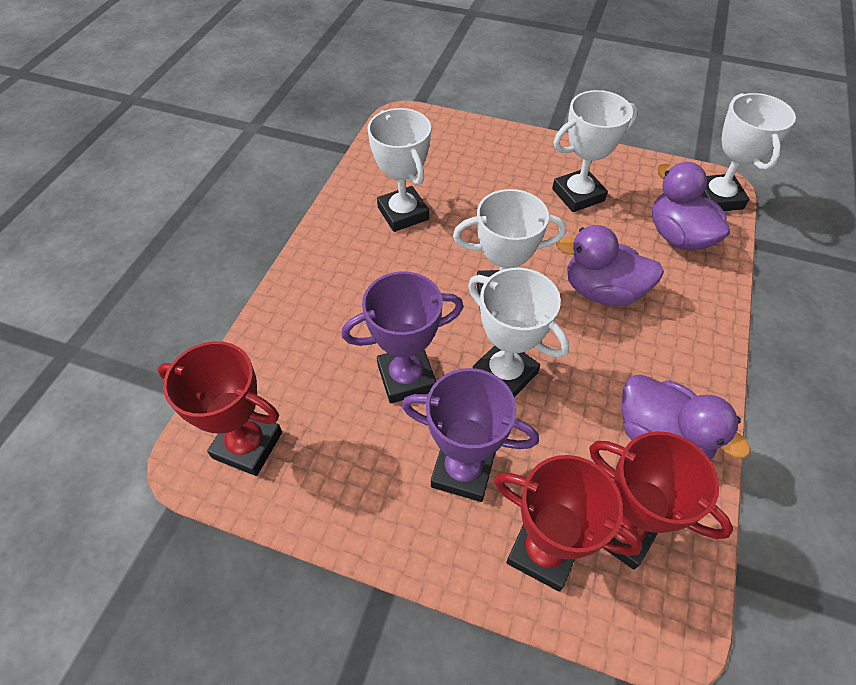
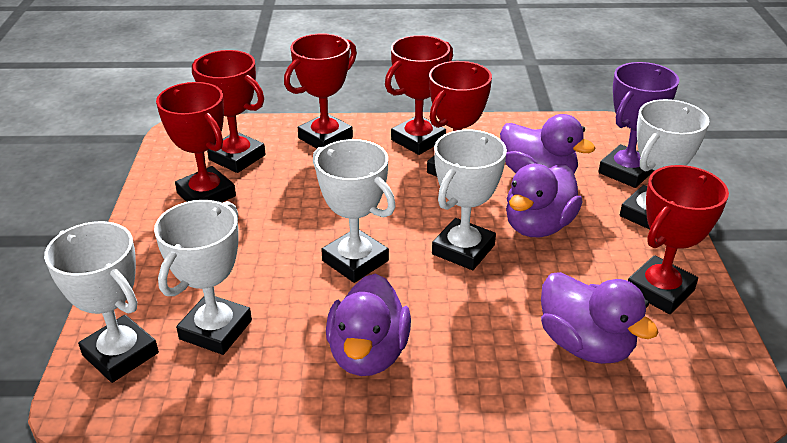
purple duck: [556,225,664,306] [622,375,751,460] [652,162,730,251] = 3 -> [326,273,411,376] [500,114,596,173] [506,164,583,237] [541,272,658,364] = 4
purple trophy: [341,271,463,403] [402,368,539,502] = 2 -> [598,62,679,188] = 1
red trophy: [157,341,282,476] [494,455,642,592] [589,431,734,569] = 3 -> [156,82,236,203] [192,50,266,173] [284,33,357,149] [385,35,453,155] [427,61,492,177] [628,165,729,314] = 6

